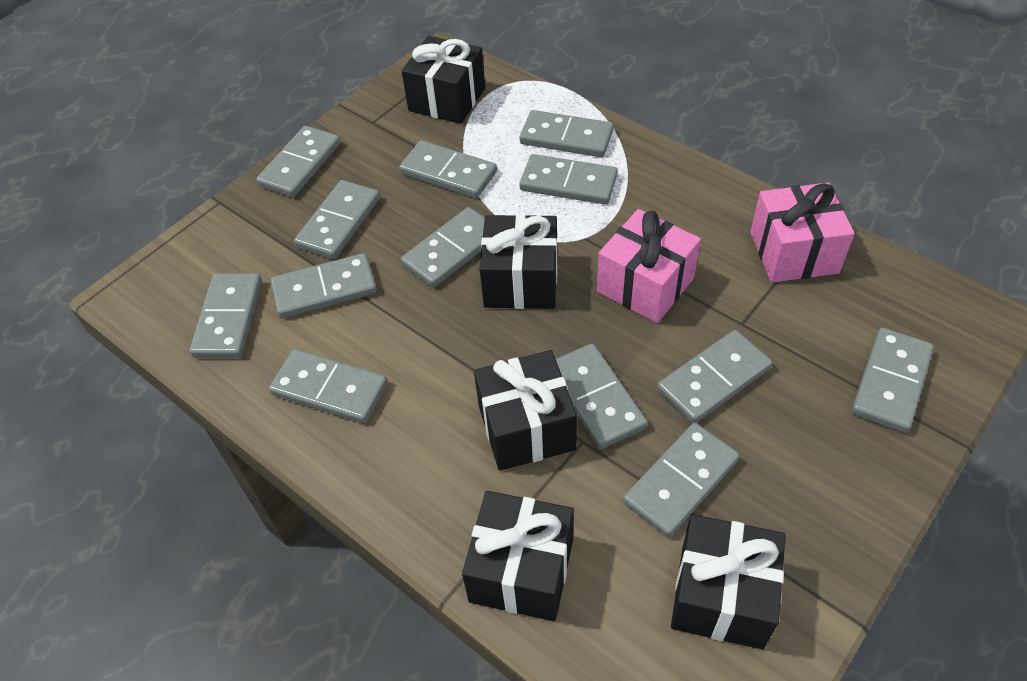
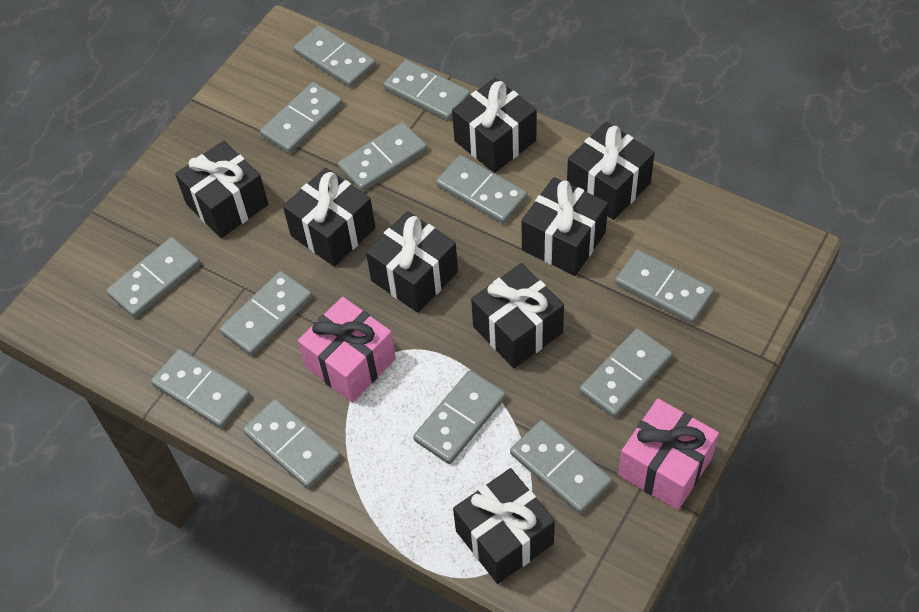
black gift: [402,36,485,124] [462,491,574,621] [474,350,577,471] [480,214,557,309] [671,514,786,649] = 5 -> [175,141,268,238] [283,168,375,267] [366,211,458,313] [452,78,537,173] [453,468,555,584] [471,263,564,368] [522,177,608,276] [567,122,655,220] = 8

